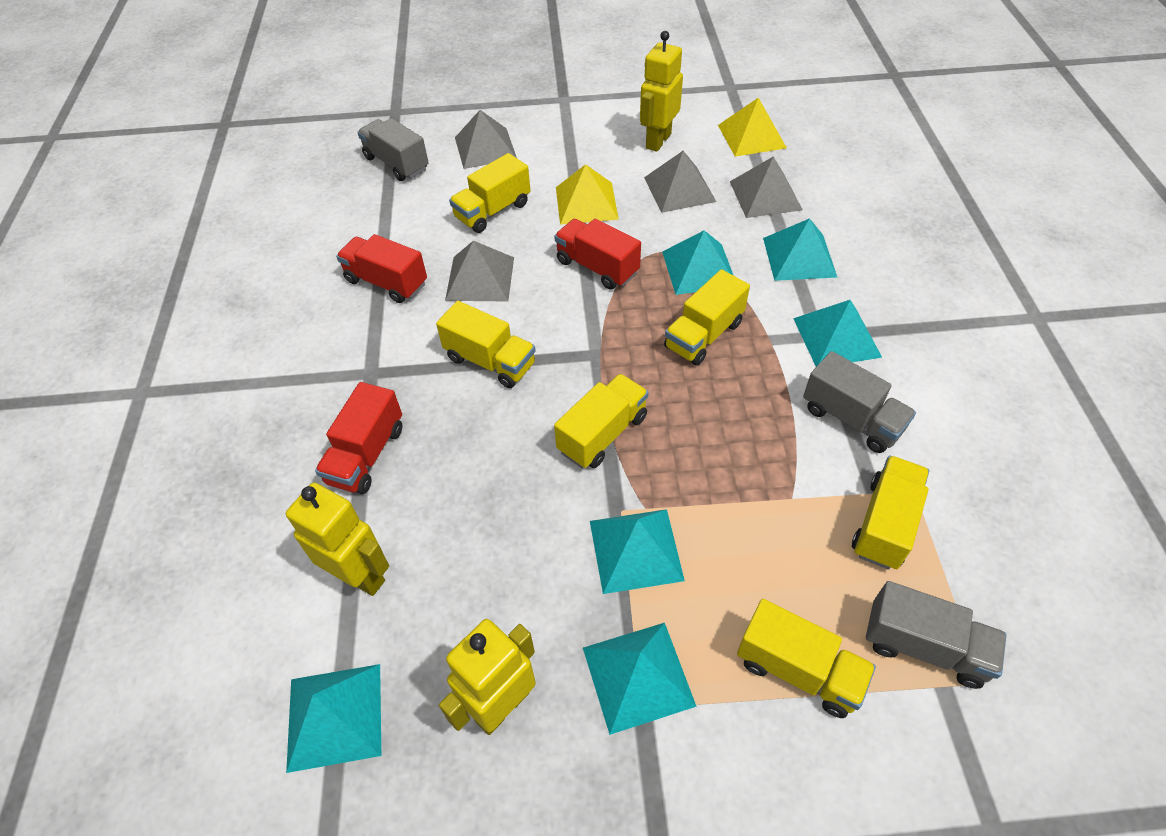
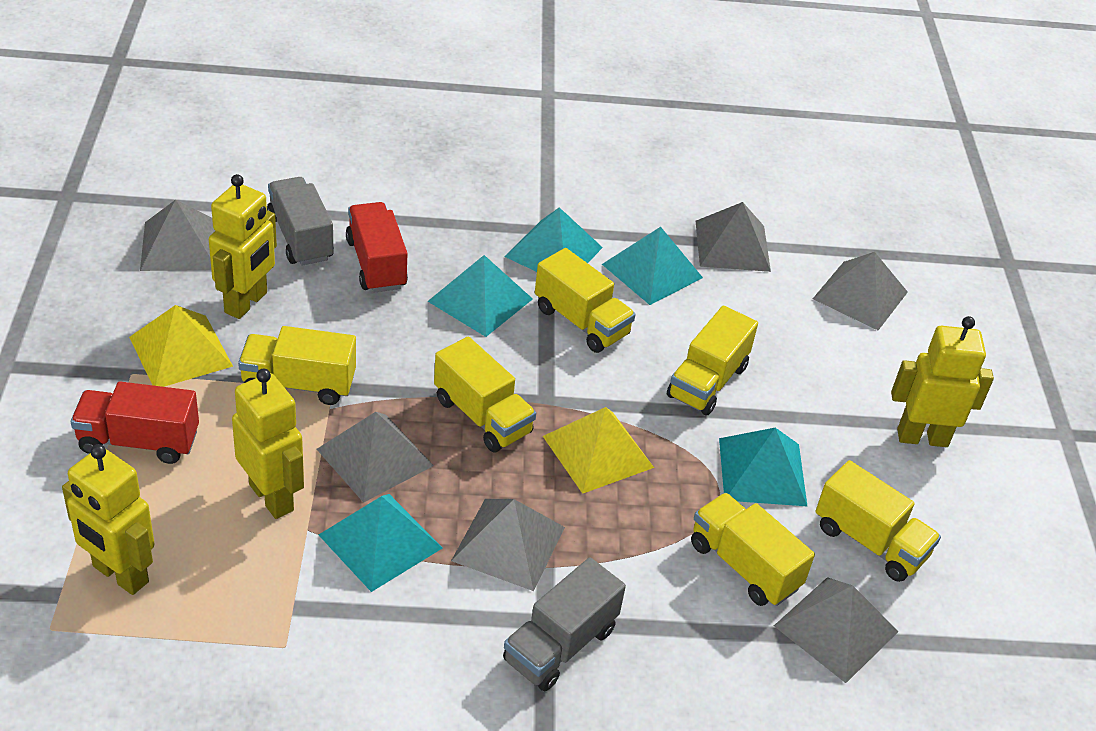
grey pyramid: [445,241,514,301] [455,110,517,169] [644,151,716,213] [730,156,803,218] = 4 -> [140,200,215,271] [317,412,434,503] [451,499,565,591] [695,202,771,272] [774,577,899,683] [813,252,908,330] = 6
grey truck: [357,118,429,181] [803,351,916,453] [866,581,1007,689] = 3 -> [267,177,334,266] [503,557,626,691] = 2
red truck: [315,382,402,494] [336,234,427,303] [554,219,641,290] = 3 -> [71,381,199,464] [346,202,408,293] = 2
turquoise pyramid: [286,664,381,773] [583,623,697,735] [590,509,685,594] [662,230,734,295] [763,218,838,281] [793,300,882,367] = 6 -> [319,494,442,592] [428,255,533,337] [504,207,603,272] [602,227,703,305] [719,428,807,506] = 5
yellow robot: [286,482,389,596] [439,619,536,735] [640,31,683,152] = 3 -> [62,444,155,595] [209,174,277,319] [232,369,304,519] [891,316,994,447] = 4

